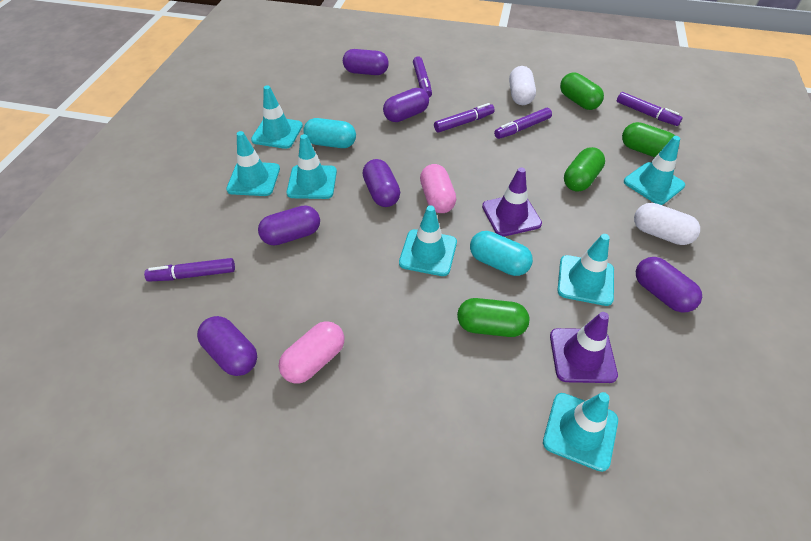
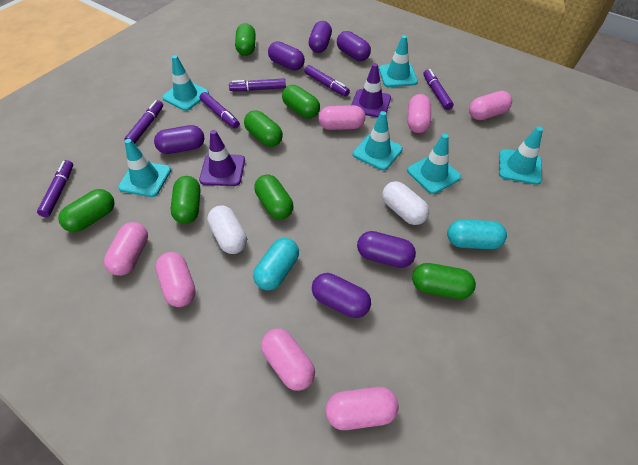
green capsule: [457,298,529,337] [560,72,604,110] [564,147,605,192] [622,122,675,157] = 4 -> [58,189,115,232] [171,176,200,224] [235,23,256,56] [244,110,283,147] [254,175,293,219] [282,85,320,118] [412,263,476,299] = 7
pink capsule: [279,321,344,384] [420,164,456,213] = 2 -> [104,222,148,276] [155,252,196,307] [261,329,315,391] [318,105,365,130] [326,387,399,430] [408,94,431,133] [469,91,512,120] = 7
purple marker: [144,258,235,282] [413,56,432,98] [434,103,495,133] [494,108,552,139] [617,92,683,126] = 5 -> [37,160,73,217] [124,100,163,144] [200,92,240,129] [229,78,286,91] [304,65,350,96] [424,69,454,110] = 6
turquoise traffic cone: [226,131,280,196] [251,85,303,149] [287,134,337,199] [399,205,457,276] [543,392,618,472] [557,234,614,306] [624,136,685,205] = 7 -> [118,139,171,197] [162,55,209,111] [353,111,403,170] [379,35,418,87] [407,134,461,194] [499,127,543,185] = 6

